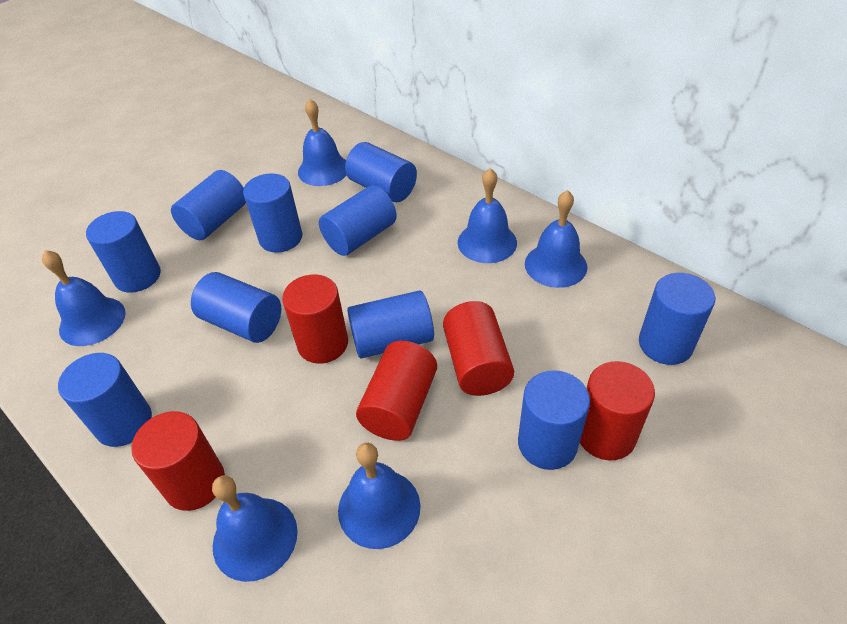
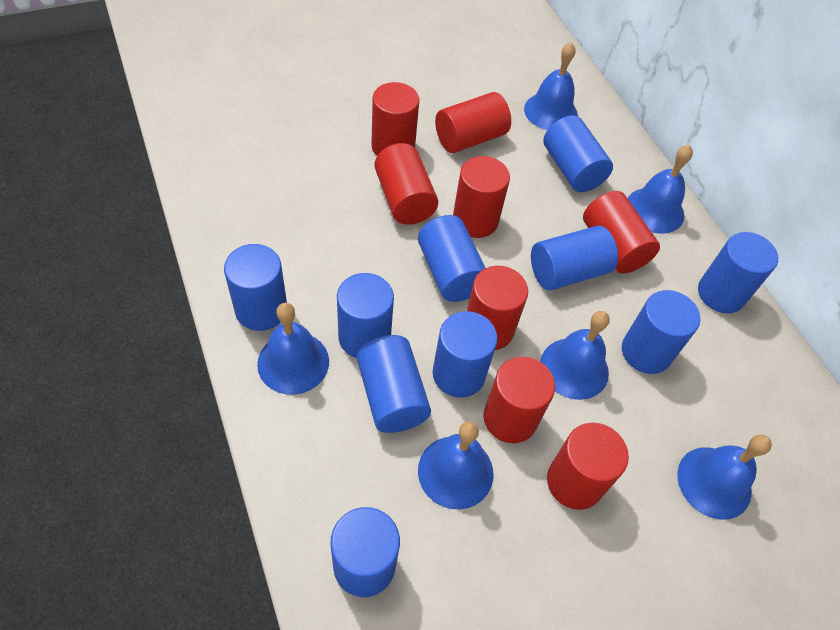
red cylinder: [131,411,225,511] [282,274,348,364] [356,340,437,441] [443,301,514,396] [580,361,655,460] = 5 -> [371,82,419,156] [374,143,438,225] [435,92,511,153] [453,156,510,238] [467,266,528,350] [483,357,555,443] [547,423,629,510] [583,191,660,273] = 8

